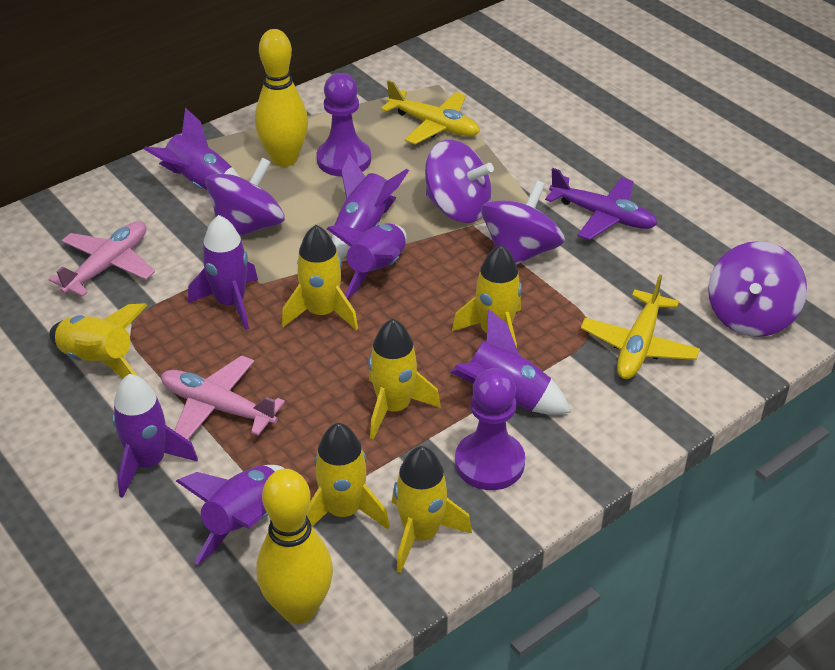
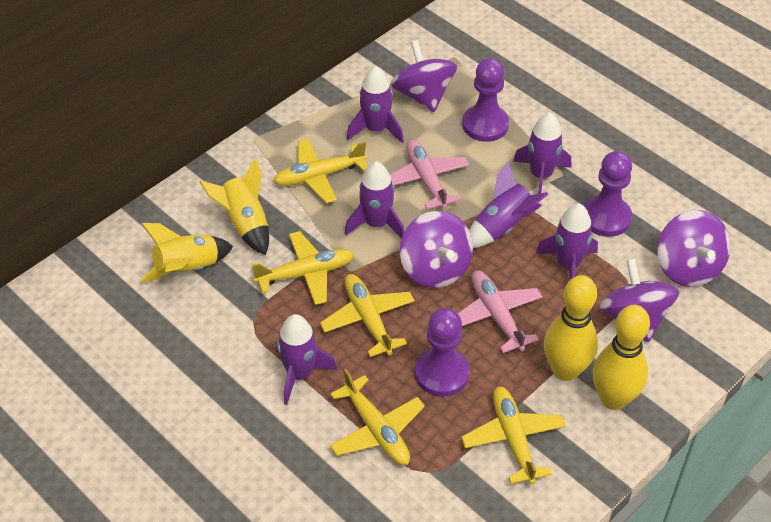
purple pawn: [317,73,371,177] [455,368,525,490] = 2 -> [415,308,470,397] [462,58,509,142] [584,151,632,237] = 3
purple plane: [545,168,657,240] = 1 -> none = 0
purple rocket: [112,374,198,498] [144,108,240,190] [176,465,285,565] [188,215,258,330] [327,223,407,299] [332,154,409,258] [450,309,570,415] = 7 -> [276,314,338,405] [345,161,404,239] [347,66,404,143] [469,161,548,248] [513,112,571,194] [536,203,598,280] = 6
yellow plane: [381,80,480,144] [581,274,700,379] = 2 -> [252,231,354,305] [273,139,368,203] [320,274,415,357] [330,369,425,465] [461,386,566,485] = 5
yellow rocket: [49,303,148,378] [282,225,358,330] [307,423,390,529] [368,319,441,439] [392,446,472,573] [452,245,522,348] = 6 -> [140,223,233,283] [199,158,269,255] = 2

